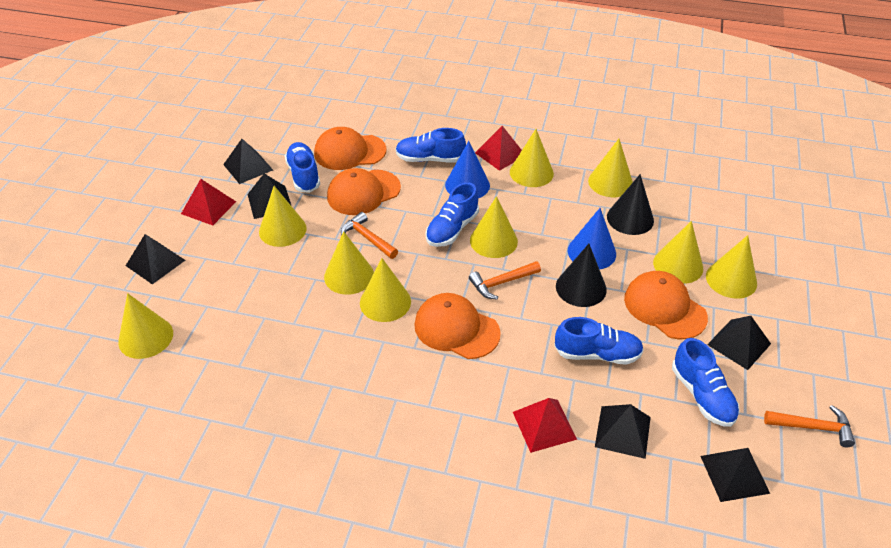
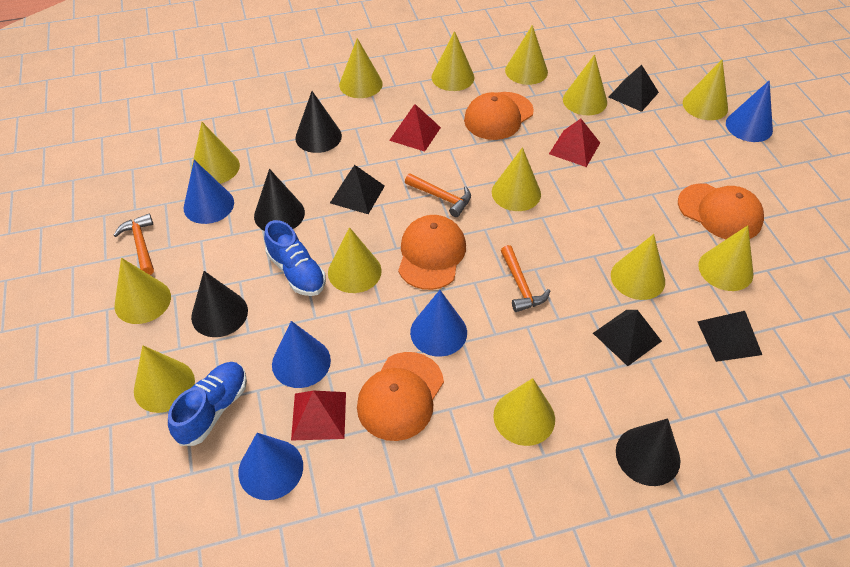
black cone: [556,244,607,307] [607,174,654,235] = 2 -> [191,271,248,337] [254,169,305,231] [295,91,342,153] [616,418,680,486] = 4
black pyramid: [126,234,185,284] [223,139,273,184] [247,174,291,219] [595,404,651,459] [701,448,770,502] [707,316,771,370] = 6 -> [330,165,385,214] [593,310,662,366] [609,65,659,112] [697,311,762,362] = 4
blue cone: [445,141,490,198] [568,208,616,270] = 2 -> [184,160,234,224] [238,433,303,500] [272,321,331,388] [410,290,467,357] [726,80,773,142] = 5
blue shoe: [285,142,320,193] [396,128,466,163] [426,182,479,247] [554,317,644,365] [672,338,740,427] = 5 -> [168,362,247,446] [264,220,326,296] = 2
yellow cone: [118,293,173,359] [259,186,307,247] [324,231,374,295] [360,258,411,322] [470,196,518,258] [510,129,554,187] [588,139,633,197] [653,221,703,284] [706,235,757,299] = 9 -> [114,258,171,324] [134,345,195,413] [191,122,240,184] [328,227,382,293] [339,38,383,98] [432,31,474,91] [492,147,541,211] [493,378,555,446] [505,25,548,85] [563,54,607,115] [611,234,665,300] [683,59,728,120] [698,225,753,291] = 13

